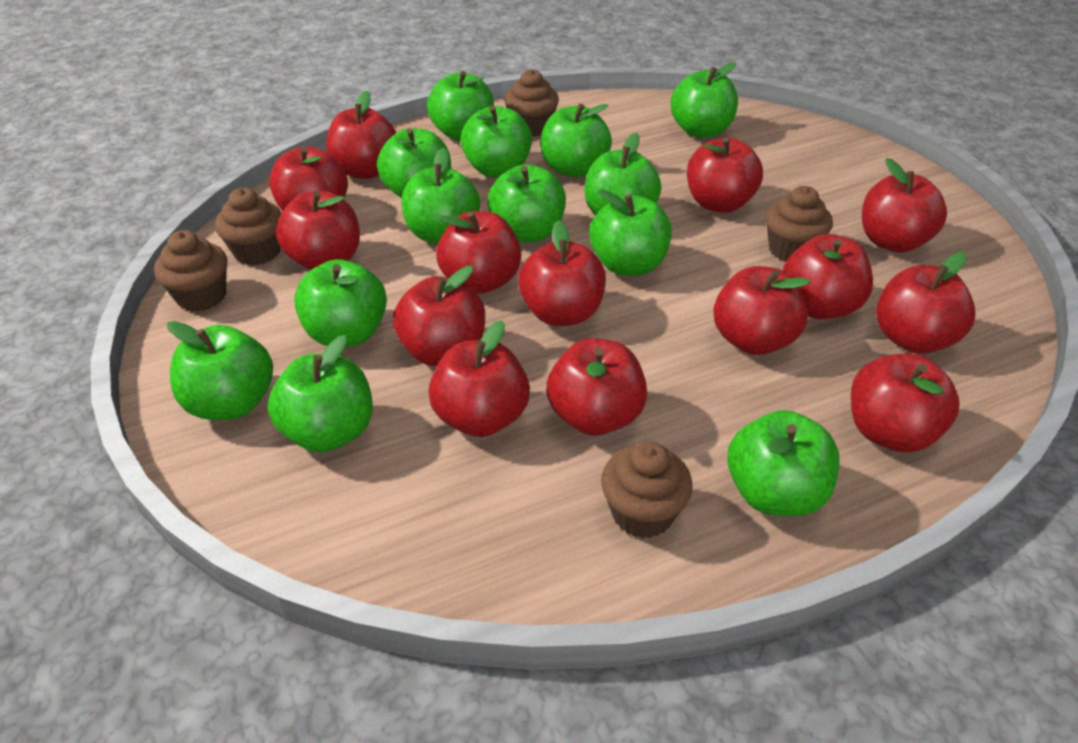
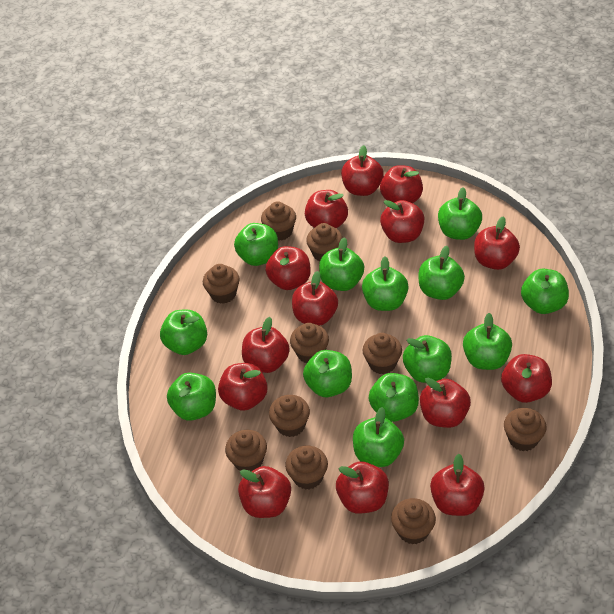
brown cupcake: [154,230,227,311] [215,188,281,266] [505,69,559,137] [601,441,693,538] [765,186,833,262] = 5 -> [203,264,240,304] [225,430,267,471] [261,201,296,241] [269,395,310,437] [285,446,328,490] [290,323,329,363] [306,223,342,261] [362,333,402,374] [391,498,436,545] [504,408,547,451] = 10

